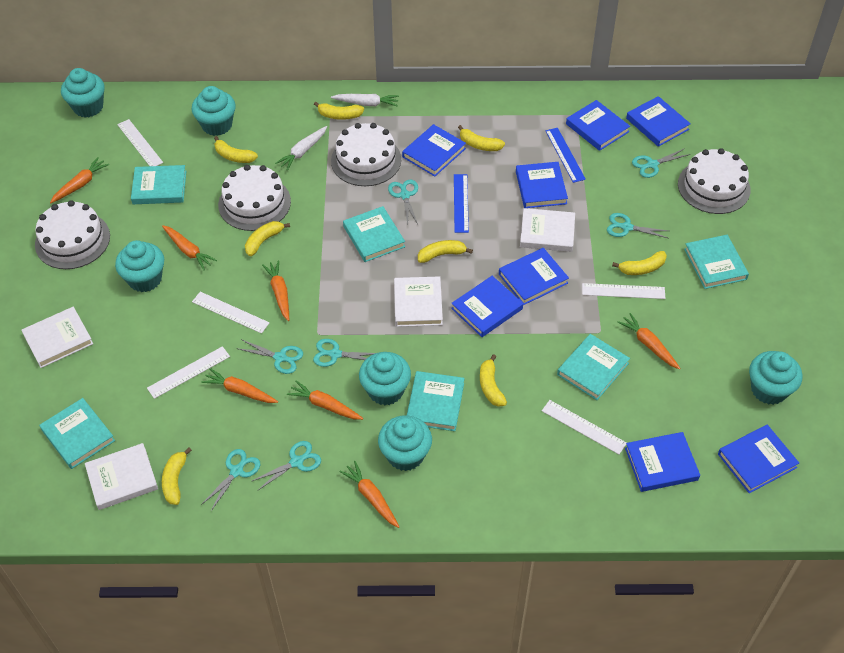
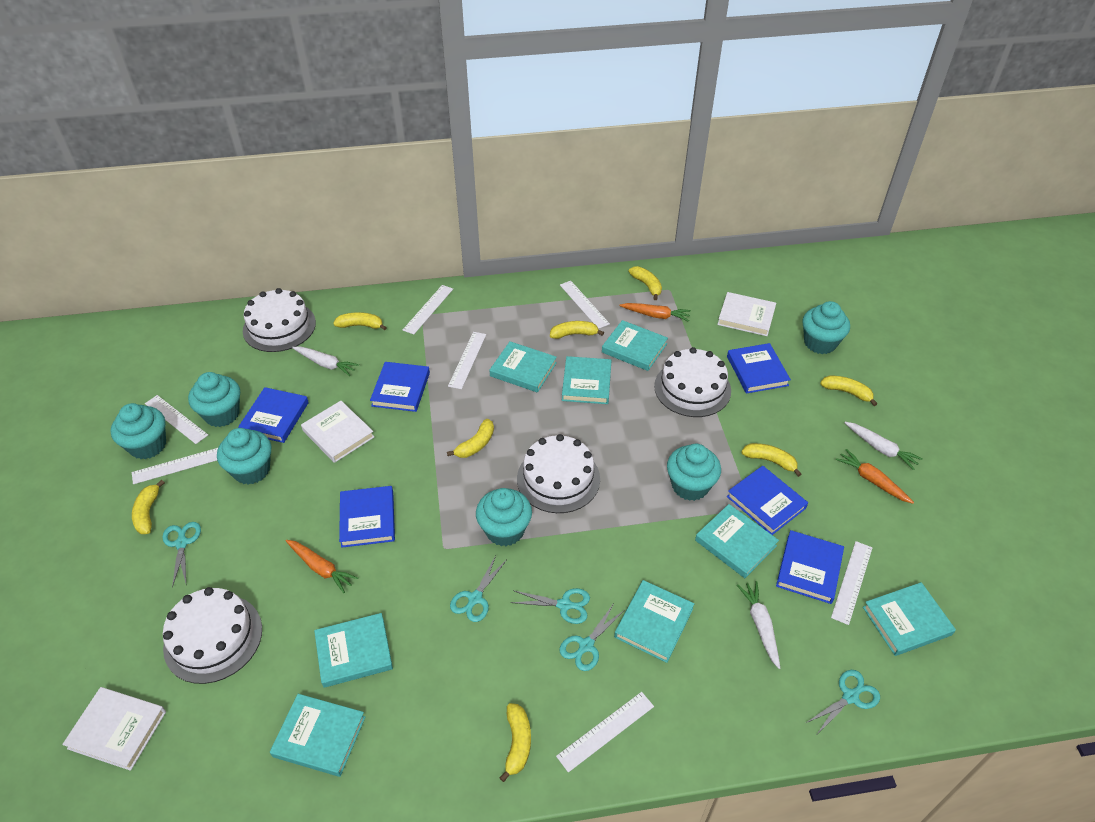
blue book: [402,124,466,177] [451,276,523,337] [499,248,569,305] [516,162,568,208] [566,100,630,151] [625,432,700,492] [626,96,691,147] [718,425,799,493] = 8 -> [238,387,309,443] [339,486,395,548] [370,362,430,412] [727,343,791,394] [727,466,808,535] [776,530,844,604] = 6
blue ruler: [454,174,469,233] [545,128,586,183] = 2 -> none = 0
orange carrot: [50,157,109,203] [162,225,217,270] [201,368,278,403] [262,260,289,321] [287,380,363,420] [339,461,399,528] [618,313,680,369] = 7 -> [286,540,358,593] [619,303,691,322] [836,449,914,504] = 3
turquoise book: [39,398,115,469] [131,165,186,204] [343,206,405,262] [407,371,465,431] [557,334,630,400] [684,235,749,289] = 6 -> [270,694,365,777] [314,613,393,688] [490,341,557,393] [562,356,611,404] [602,320,668,371] [614,580,694,663] [695,504,779,578] [863,582,956,656] = 8
turquoise scissors: [201,449,260,511] [236,339,303,374] [252,441,321,491] [313,339,375,367] [388,180,418,225] [607,213,668,238] [632,148,690,178] = 7 -> [162,522,201,587] [450,555,506,622] [511,588,590,624] [559,603,625,671] [806,670,880,734] = 5
white book: [21,307,93,368] [85,443,158,510] [394,276,443,327] [520,208,575,252] = 4 -> [62,687,166,771] [301,401,374,463] [717,292,776,336] = 3
white carrot: [275,126,327,171] [331,94,399,106] = 2 -> [292,346,359,376] [737,581,780,669] [844,422,923,470] = 3
white ruler: [117,119,163,166] [147,346,230,399] [192,292,270,334] [542,400,627,454] [582,283,665,299] = 5 -> [132,448,218,484] [145,395,208,444] [403,285,453,334] [448,332,486,389] [556,692,654,772] [560,281,610,329] [831,541,872,625] = 7

